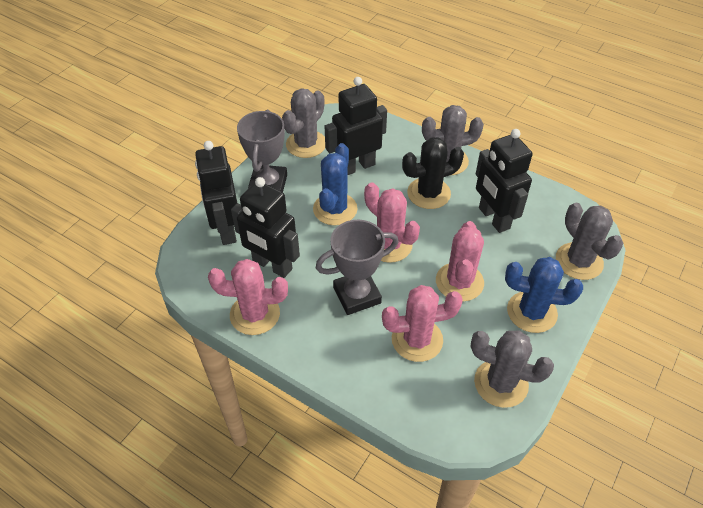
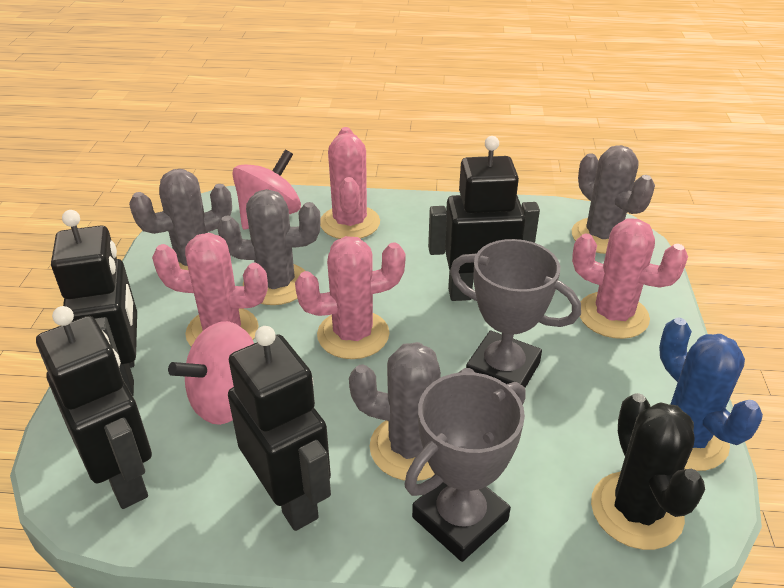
blue cactus: [313,143,358,226] [505,257,583,333] = 2 -> [659,318,763,471] = 1
pink spinning top: none = 0 -> [168,321,254,425] [232,150,301,230] = 2

